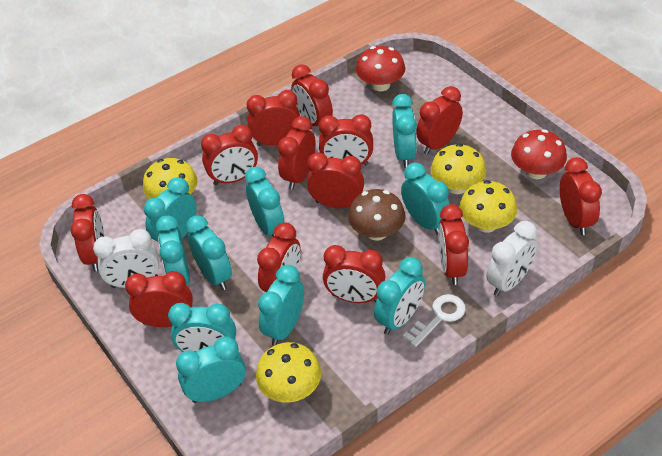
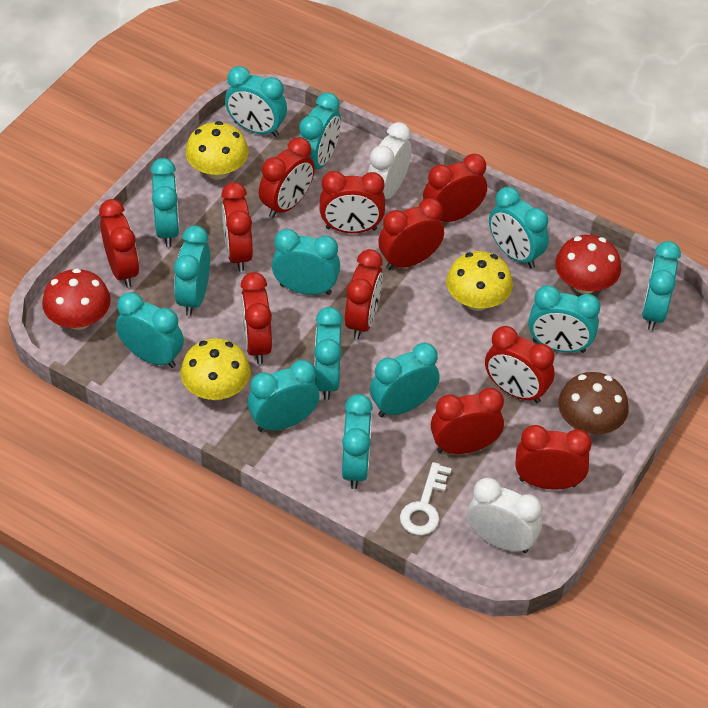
red clock: [71,194,105,272] [125,271,193,327] [201,125,258,185] [247,90,300,146] [257,223,301,292] [278,116,316,190] [291,64,333,126] [307,152,364,208] [319,114,373,165] [323,245,386,303] [416,86,463,155] [438,204,469,285] [560,157,602,235] = 13 -> [99,199,139,288] [221,182,253,271] [241,272,272,364] [259,137,315,218] [320,171,385,233] [345,249,383,339] [378,198,444,270] [423,154,487,222] [431,388,504,454] [485,326,555,403] [516,425,592,490] = 11
turquoise clock: [144,177,197,242] [156,215,190,285] [168,303,236,352] [176,336,246,403] [186,215,232,290] [245,167,285,237] [258,265,304,345] [374,257,425,335] [392,94,417,168] [401,163,450,235] = 10 -> [116,292,184,368] [150,158,180,247] [174,226,210,316] [225,66,287,137] [247,360,319,432] [272,229,340,295] [299,93,341,169] [314,307,343,400] [342,394,373,489] [370,343,440,417] [489,187,549,268] [528,285,600,353] [642,241,681,330] = 13
yellow mushroom: [143,158,198,199] [256,342,321,403] [431,143,486,194] [459,180,517,233] = 4 -> [181,338,251,401] [185,121,249,180] [446,251,513,311] = 3

